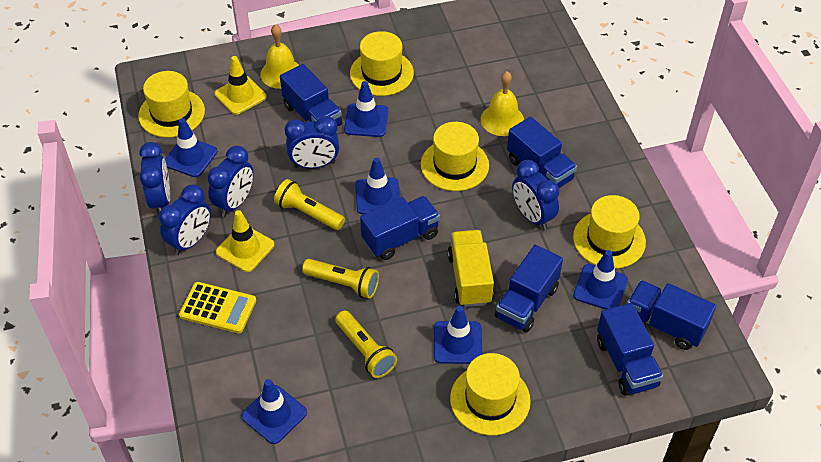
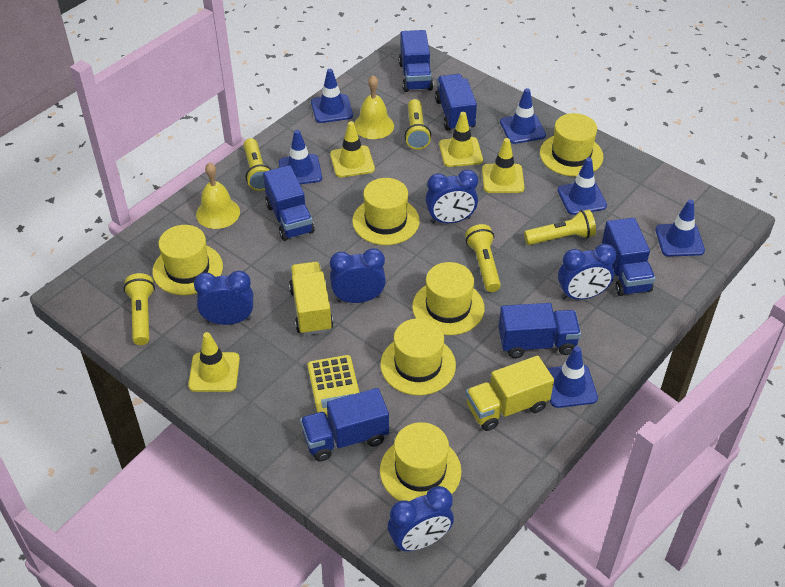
yellow flashlight: [274,179,345,230] [302,259,379,299] [335,311,397,378] = 3 -> [124,273,155,345] [244,138,271,191] [405,99,431,150] [465,224,501,292] [524,210,596,245] = 5
yellow hat: [138,71,205,138] [350,31,414,96] [421,122,489,191] [450,353,531,435] [573,195,646,269] = 5 -> [152,225,223,295] [352,178,420,245] [380,318,456,395] [380,422,462,501] [412,262,484,335] [540,113,603,177] = 6
yellow traffic cone: [215,56,267,115] [216,210,274,272] = 2 -> [188,332,240,392] [330,121,375,178] [439,112,483,167] [482,138,524,193] = 4
yellow truck: [447,230,494,307] = 1 -> [289,262,333,335] [466,356,554,431] = 2

